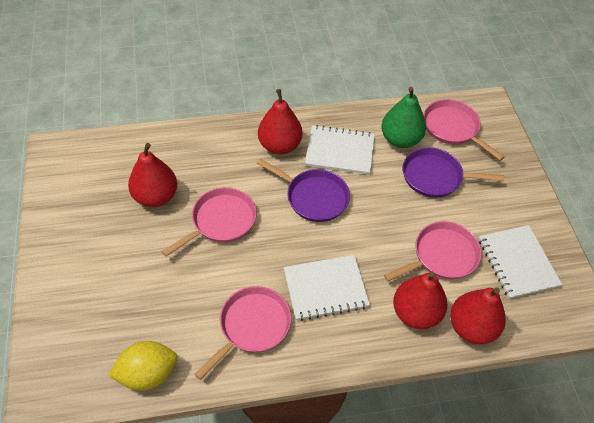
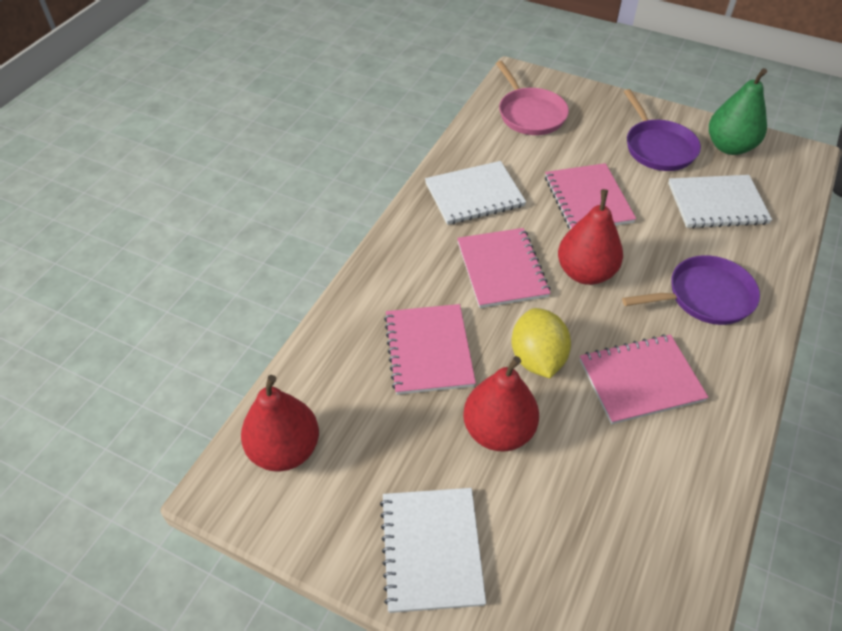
pink notebook: none = 0 -> [384,304,476,395] [457,228,551,308] [545,163,636,230] [580,334,709,424] = 4
pink pan: [162,187,257,257] [194,286,291,380] [384,221,482,281] [424,99,504,161] = 4 -> [496,61,569,135] = 1
red pear: [128,143,177,207] [258,89,303,154] [393,271,448,329] [450,287,506,344] = 4 -> [241,375,319,471] [463,356,539,452] [558,189,623,285] = 3

